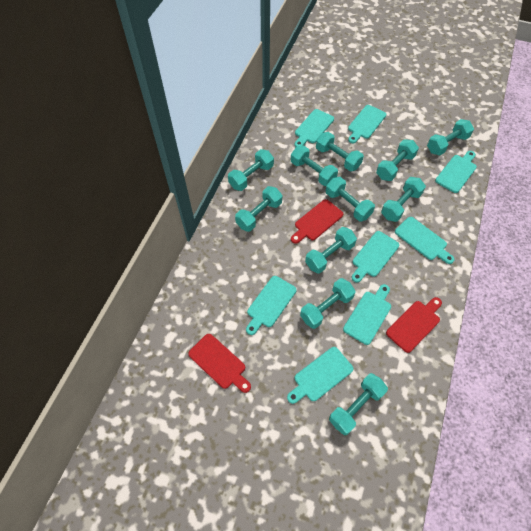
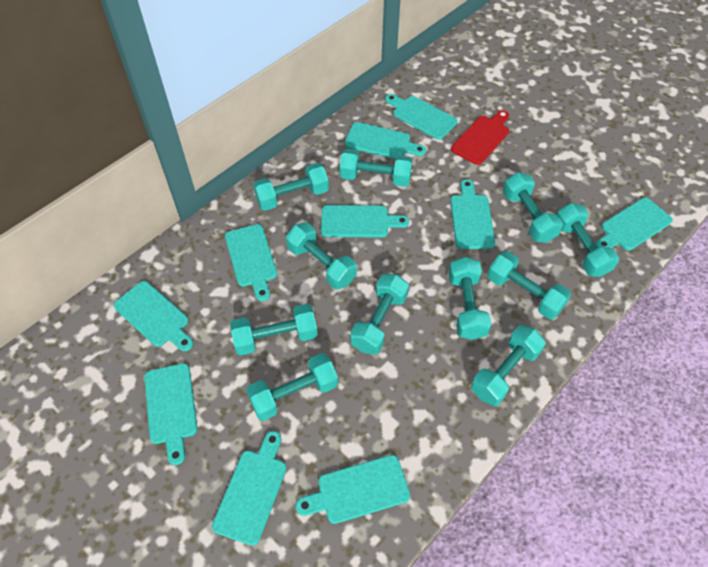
red cutting board: [188,334,251,393] [291,199,343,244] [386,297,442,353] = 3 -> [451,110,509,165] = 1
turquoise cutting board: [246,276,297,335] [287,347,353,404] [295,109,334,147] [343,284,391,345] [348,105,387,143] [352,231,400,283] [395,217,454,264] [435,151,477,193] = 8 -> [114,281,193,351] [144,363,197,465] [212,431,287,546] [225,224,277,301] [296,455,410,524] [321,205,409,238] [345,122,426,159] [385,94,458,140] [450,179,495,249] [596,198,673,251] = 10

